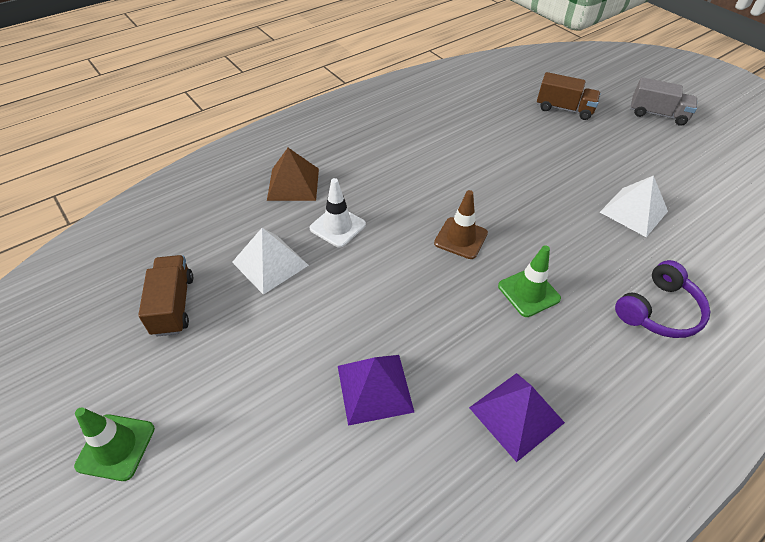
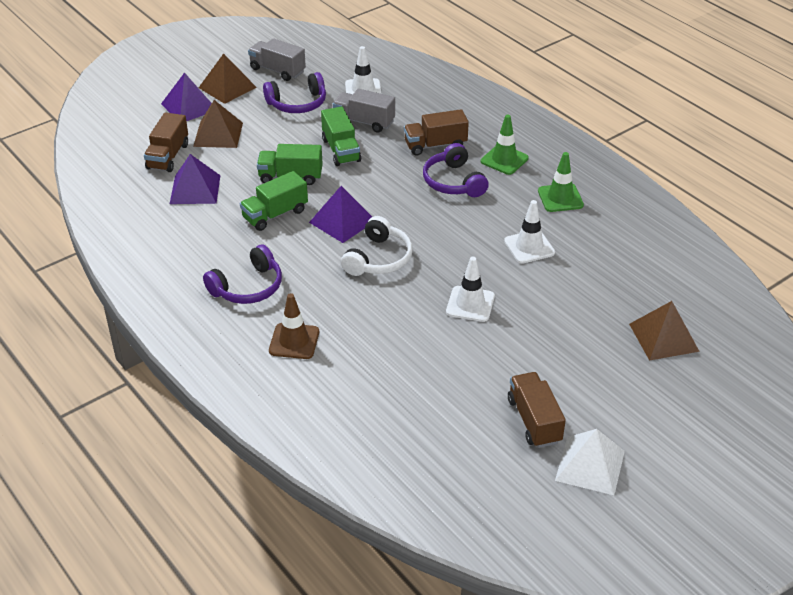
brown pyramid: [267,148,319,201] = 1 -> [193,100,243,148] [199,54,257,104] [629,301,700,361] = 3
brown truck: [138,255,193,336] [537,72,601,120] = 2 -> [144,113,188,172] [404,109,469,156] [508,372,566,448] = 3
green truck: none = 0 -> [240,171,308,231] [257,144,323,185] [321,106,361,166] = 3
grey truck: [630,77,697,126] = 1 -> [248,38,306,81] [333,89,395,132] = 2
purple headphones: [615,260,710,338] = 1 -> [203,244,282,304] [263,72,326,113] [423,143,489,197] = 3
purple pyramid: [338,355,414,426] [469,373,565,462] = 2 -> [161,72,212,121] [170,154,221,204] [309,186,372,243] = 3
white headphones: none = 0 -> [341,216,412,276] = 1
white pyramid: [232,228,309,295] [600,175,668,237] = 2 -> [555,429,625,495] = 1
white traffic cone: [310,178,366,248] = 1 -> [345,46,381,94] [446,257,495,322] [504,200,555,264] = 3

